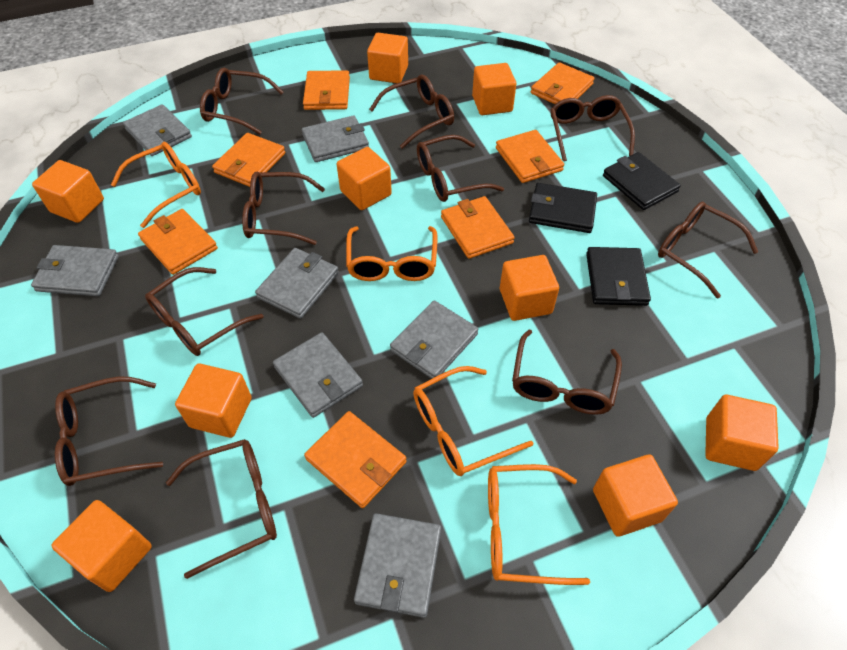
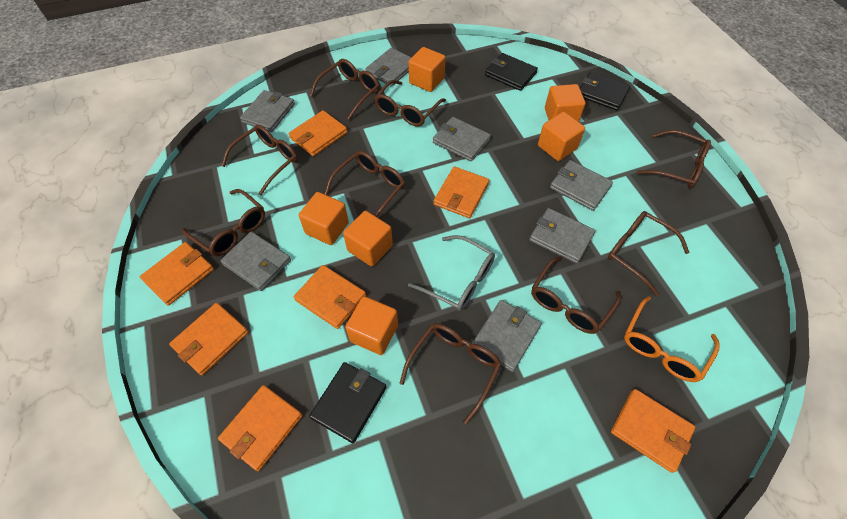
brown glasses: [55,376,163,486] [145,267,264,356] [166,439,277,579] [200,68,284,135] [242,172,325,245] [369,75,454,149] [417,135,504,202] [512,329,622,415] [550,95,635,161] [658,202,758,299] = 10 -> [181,189,265,256] [221,125,298,195] [310,59,380,120] [325,151,405,217] [374,80,446,126] [400,323,502,425] [531,256,621,334] [608,211,690,296] [637,130,711,188] = 9
grey glasses: none = 0 -> [408,235,495,311] = 1
orange cube: [32,160,104,223] [51,500,152,592] [175,364,252,438] [337,147,392,210] [367,33,408,83] [472,63,516,115] [500,255,559,321] [593,454,678,537] [705,395,779,471] = 9 -> [299,192,349,245] [343,211,393,267] [345,296,398,355] [409,47,446,92] [538,112,585,161] [545,84,585,122] = 6
orange glasses: [111,142,201,228] [346,226,437,281] [413,366,533,476] [488,464,590,585] = 4 -> [624,296,720,382] = 1

